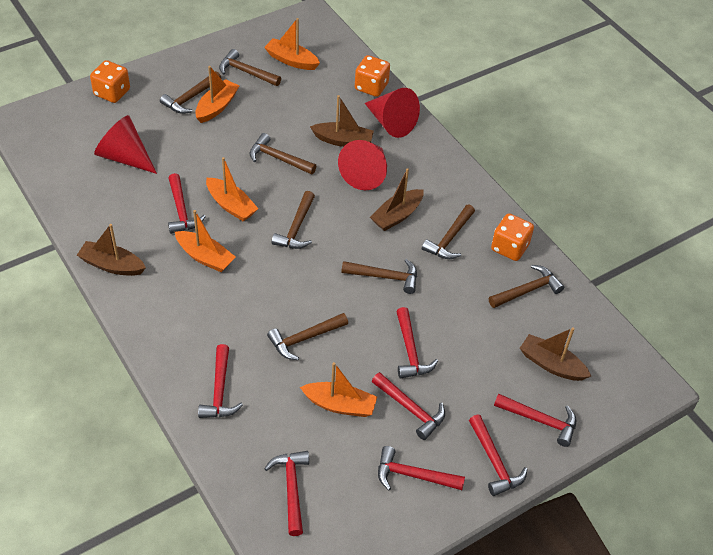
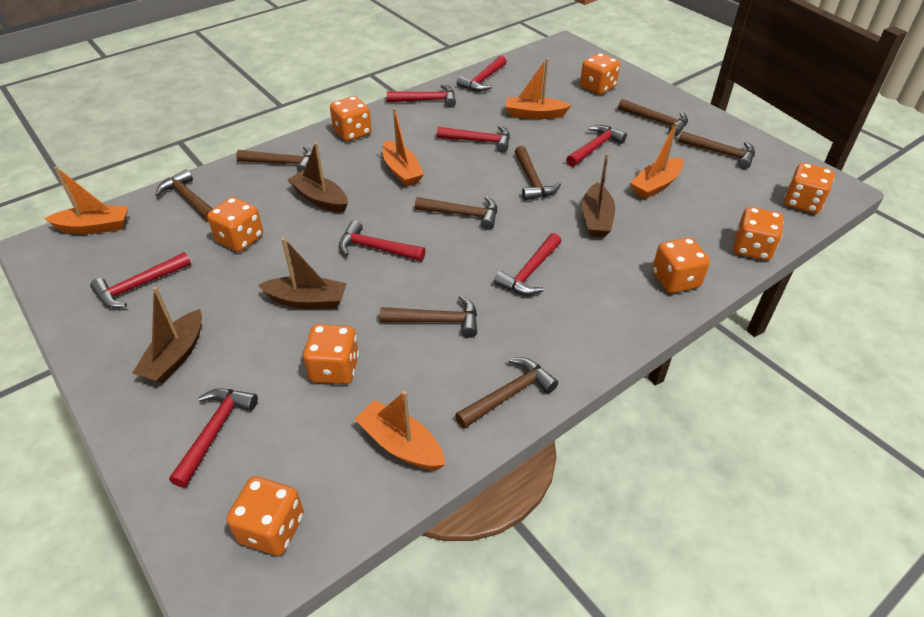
orange dice: [90,60,130,103] [355,55,390,97] [491,213,534,261] = 3 -> [207,197,263,252] [226,476,304,556] [303,324,359,384] [330,96,372,141] [580,53,620,95] [652,237,710,293] [733,207,784,261] [784,163,835,214] = 8
red cone: [94,115,157,174] [338,140,387,190] [365,88,420,138] = 3 -> none = 0

